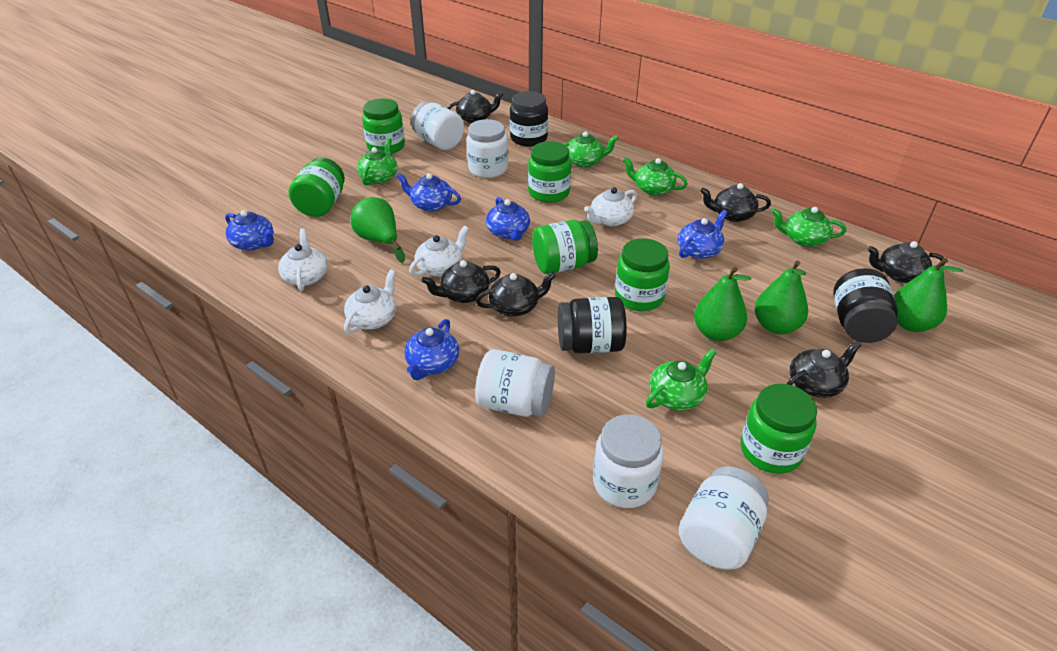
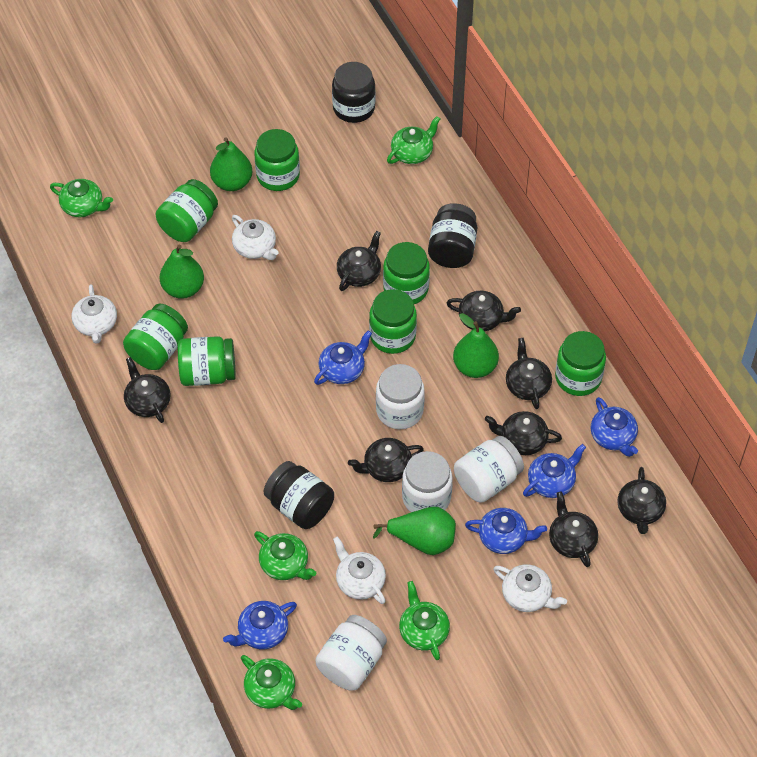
black teapot: [422,260,501,303] [447,90,503,123] [476,272,556,316] [700,183,771,222] [787,341,861,398] [867,241,944,283] = 6 -> [124,357,171,423] [337,231,381,291] [348,438,424,482] [447,291,521,331] [485,411,562,455] [506,338,552,409] [549,491,598,567] [617,467,666,534] = 8
green jar: [289,158,345,217] [362,99,405,154] [528,141,571,203] [532,220,598,274] [615,238,670,311] [741,384,817,474] = 6 -> [123,304,188,370] [156,179,218,242] [178,336,235,386] [254,129,300,191] [369,289,417,354] [383,242,430,304] [555,331,606,396] = 7
white jar: [411,102,464,150] [466,119,508,178] [475,349,555,417] [593,414,664,508] [679,466,769,570] = 5 -> [315,615,387,690] [376,364,425,429] [402,451,453,512] [454,436,524,503] = 4

